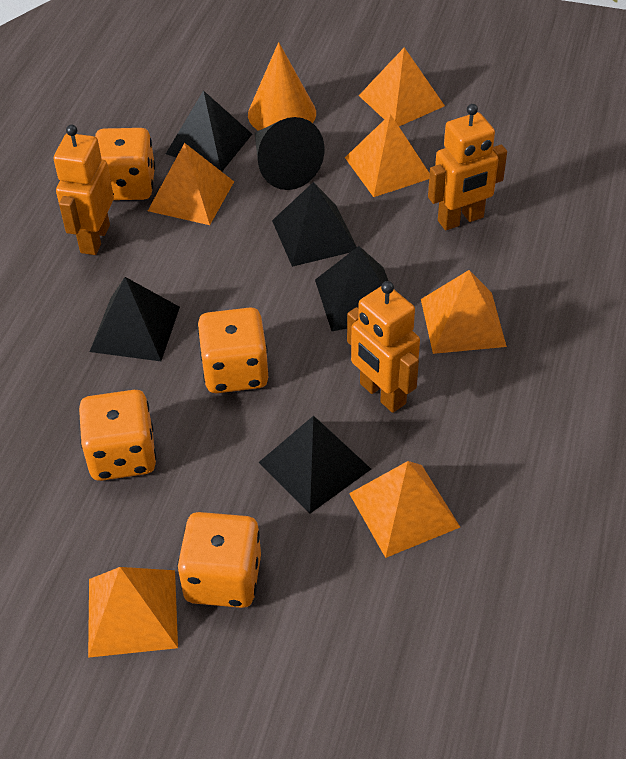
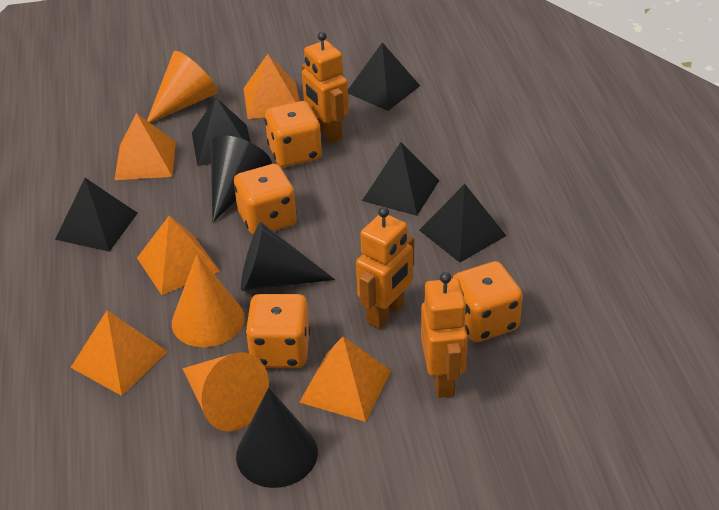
black cone: [255,117,324,190] = 1 -> [211,135,272,222] [236,387,318,488] [241,222,335,291] = 3
orange cone: [248,42,316,131] = 1 -> [147,51,218,123] [172,254,245,347] [183,352,269,431] = 3
orange pyramid: [88,567,178,658] [148,143,234,225] [345,114,430,197] [349,461,460,558] [359,47,445,126] [421,270,507,354] = 6 -> [70,310,168,396] [115,113,176,180] [137,216,220,295] [243,54,299,119] [299,337,391,422] = 5

